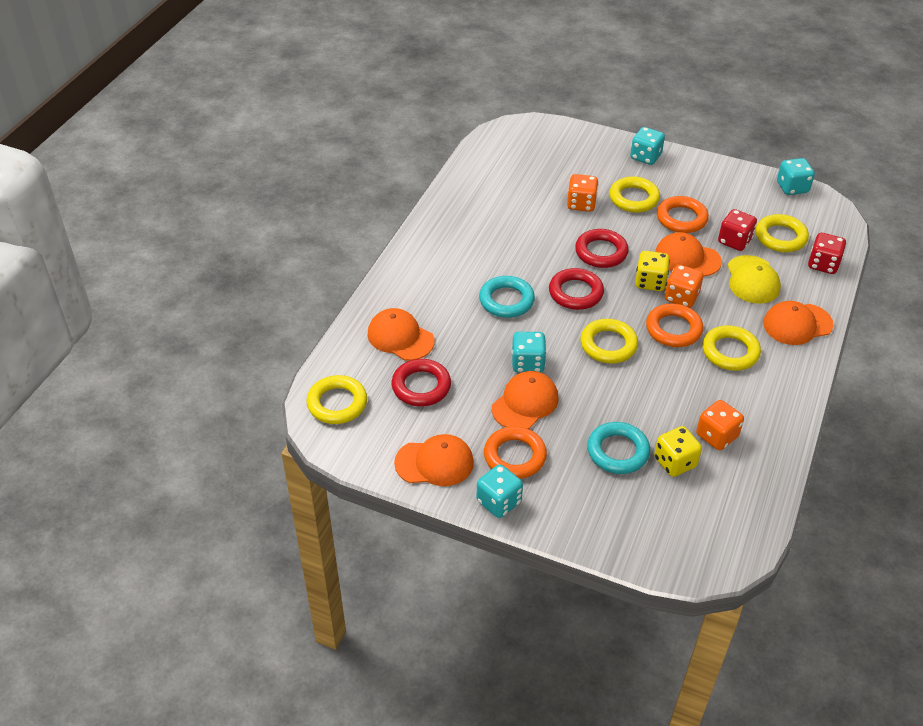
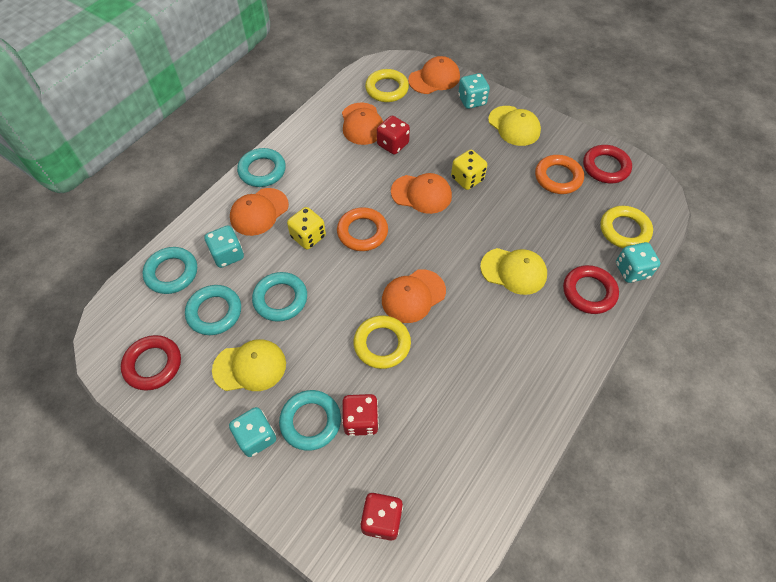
orange dice: [567,174,599,212] [664,265,703,308] [696,400,744,450] = 3 -> none = 0
orange ring: [484,426,547,479] [646,303,703,347] [657,196,709,233] = 3 -> [337,207,388,251] [535,155,584,194] = 2
red dice: [718,209,757,251] [808,233,846,274] = 2 -> [342,394,379,436] [360,492,403,541] [377,116,410,154] = 3
turquoise ring: [479,276,535,318] [587,422,650,474] = 2 -> [142,247,197,294] [185,285,241,335] [237,148,286,187] [252,272,307,322] [279,390,341,451] = 5
yellow cap: [728,255,781,304] = 1 -> [212,339,286,391] [480,248,547,295] [488,106,541,146] = 3
yellow ring: [307,375,367,424] [580,319,638,363] [609,176,660,213] [702,325,761,371] [756,214,809,252] = 5 -> [353,315,411,369] [365,69,409,102] [600,206,653,248] = 3

